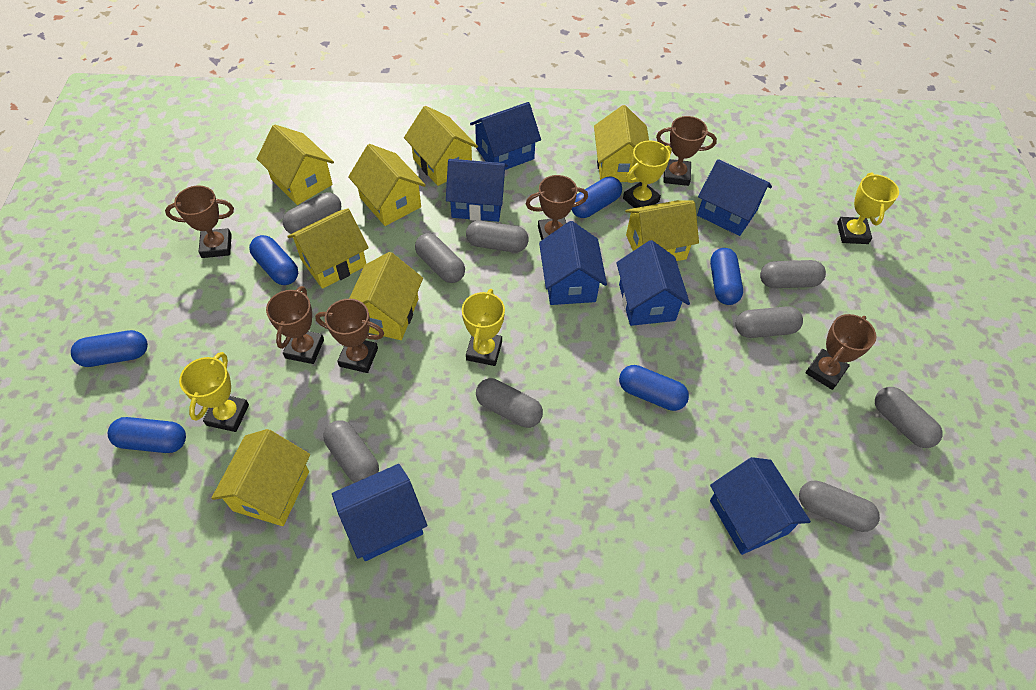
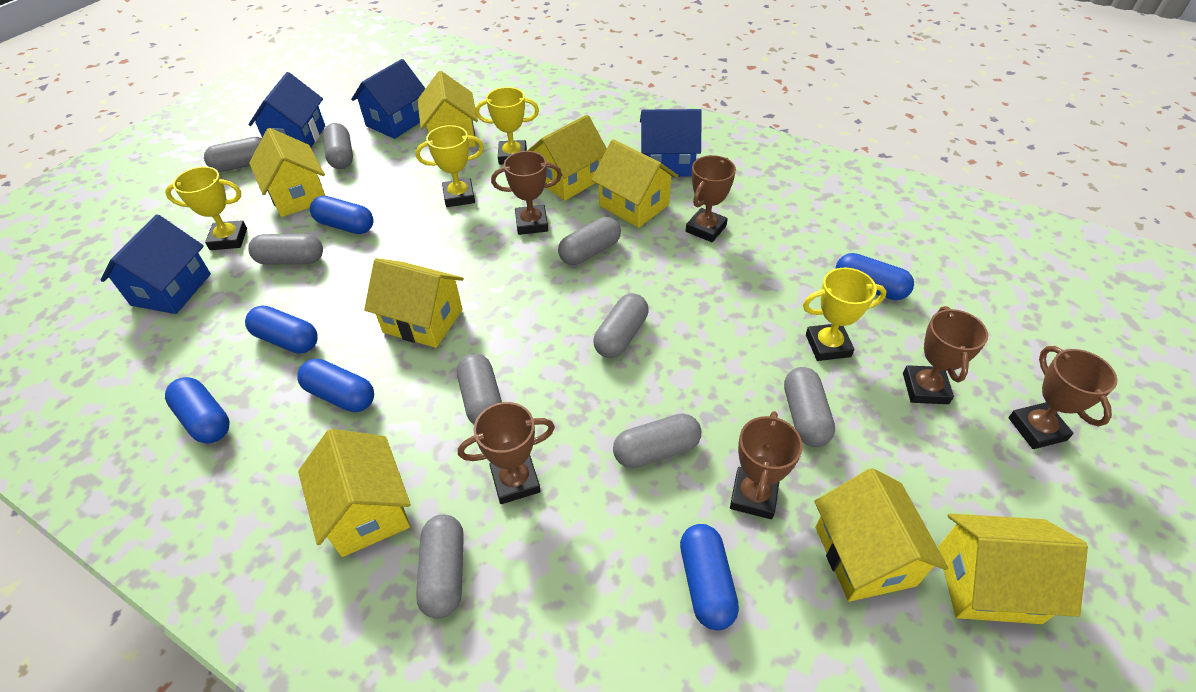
blue house: [332,464,427,561] [446,159,508,222] [470,102,541,170] [539,221,607,305] [616,240,690,326] [697,159,772,236] [710,457,811,555] = 7 -> [101,214,211,314] [249,72,325,147] [351,59,426,139] [640,109,702,177] = 4

